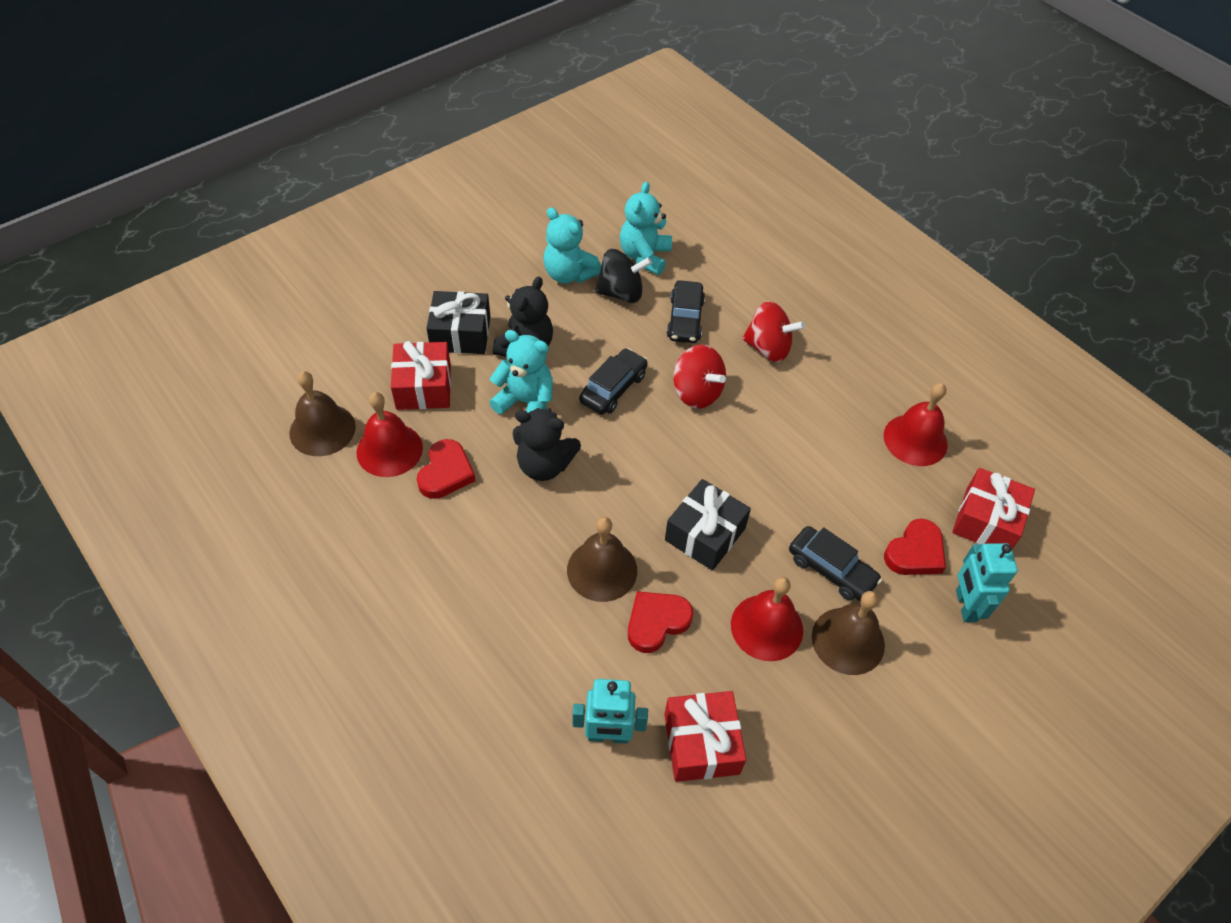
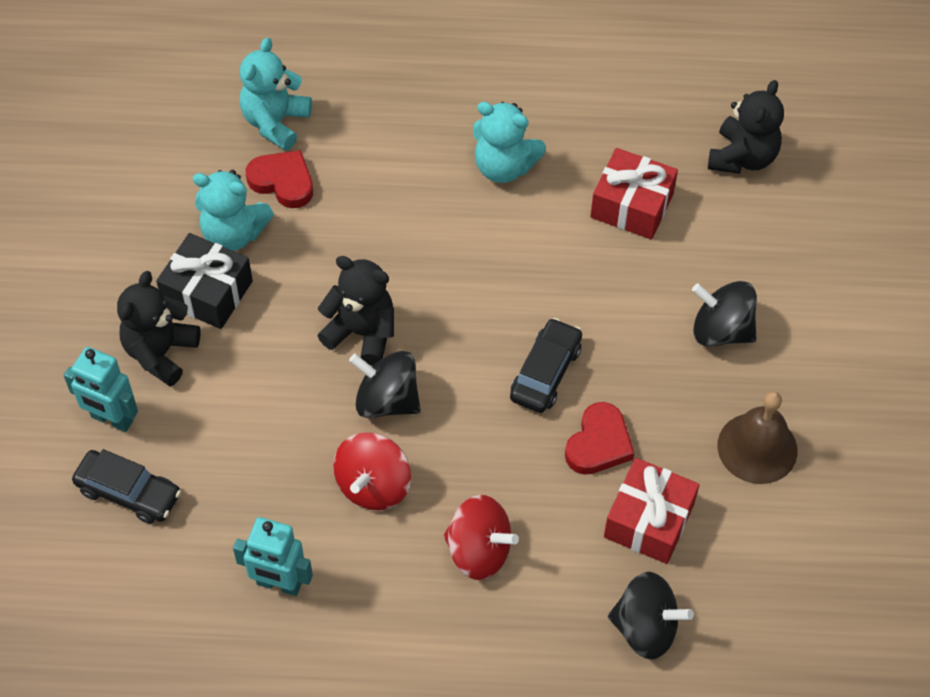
black car: [579,348,648,415] [666,280,705,343] [789,526,882,601] = 3 -> [72,449,181,524] [510,318,582,413] = 2
black gift: [426,291,490,354] [665,479,751,571] = 2 -> [156,233,253,329] = 1
black spinning top: [594,249,652,303] = 1 -> [349,351,421,418] [608,572,694,660] [692,281,757,347] = 3
black teddy bear: [493,276,553,357] [513,408,581,481] = 2 -> [117,271,201,386] [317,256,394,365] [708,80,784,174] = 3
brown bell: [289,371,356,456] [567,517,637,602] [812,591,885,675] = 3 -> [718,391,797,484] = 1
red bell: [356,392,423,477] [731,577,803,661] [884,383,948,466] = 3 -> none = 0
red gift: [391,341,451,410] [664,691,746,782] [952,468,1035,549] = 3 -> [590,148,678,240] [604,458,700,564] = 2
red heart: [417,439,476,499] [628,591,693,653] [884,519,946,575] = 3 -> [246,150,313,208] [565,402,634,475] = 2

